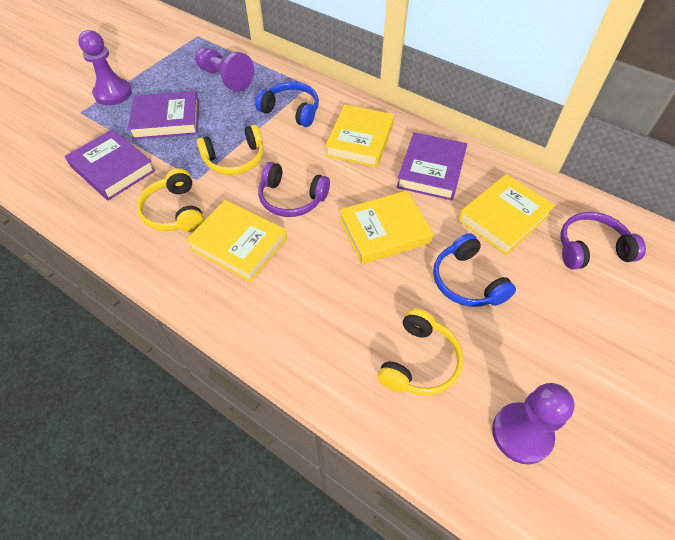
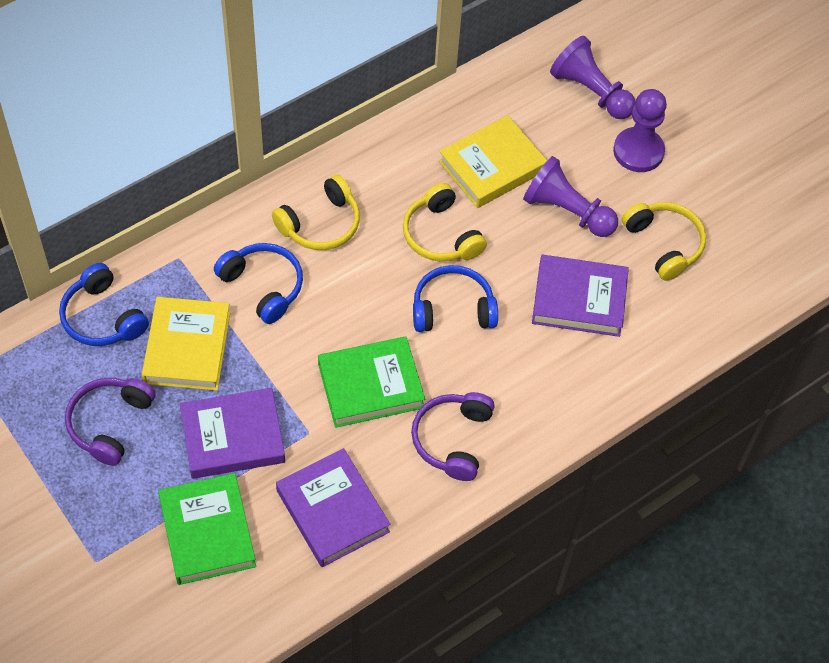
blue headphones: [255,82,319,127] [433,233,516,307] = 2 -> [59,263,149,346] [214,243,303,324] [413,265,498,332] = 3
green book: none = 0 -> [158,473,256,585] [318,337,425,428] = 2
yellow book: [186,200,287,282] [325,105,394,167] [339,191,434,265] [458,174,555,255] = 4 -> [142,297,230,391] [439,115,547,208] = 2

